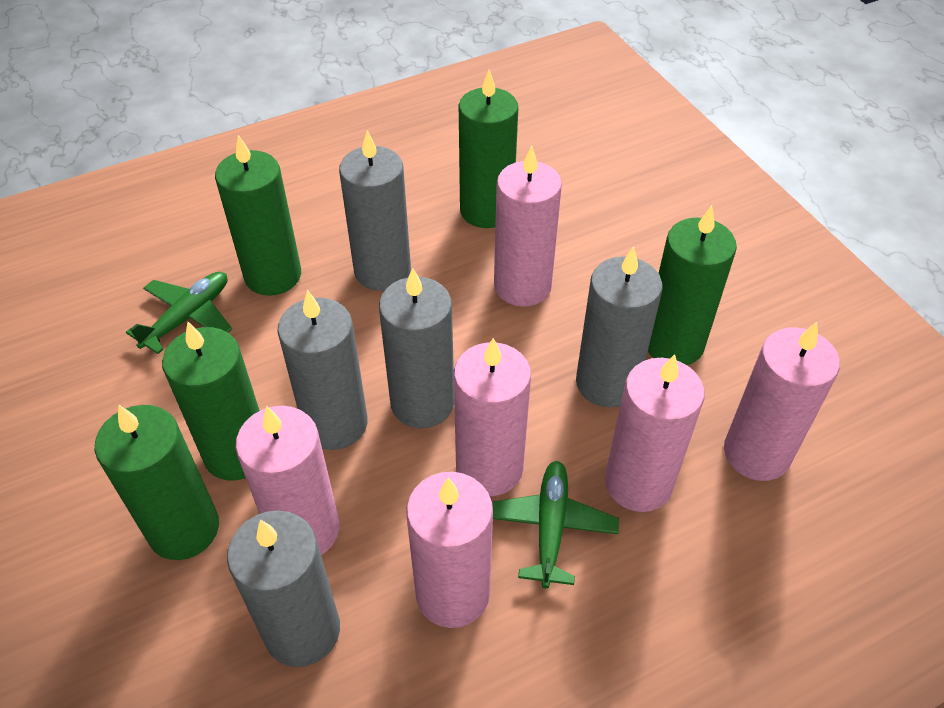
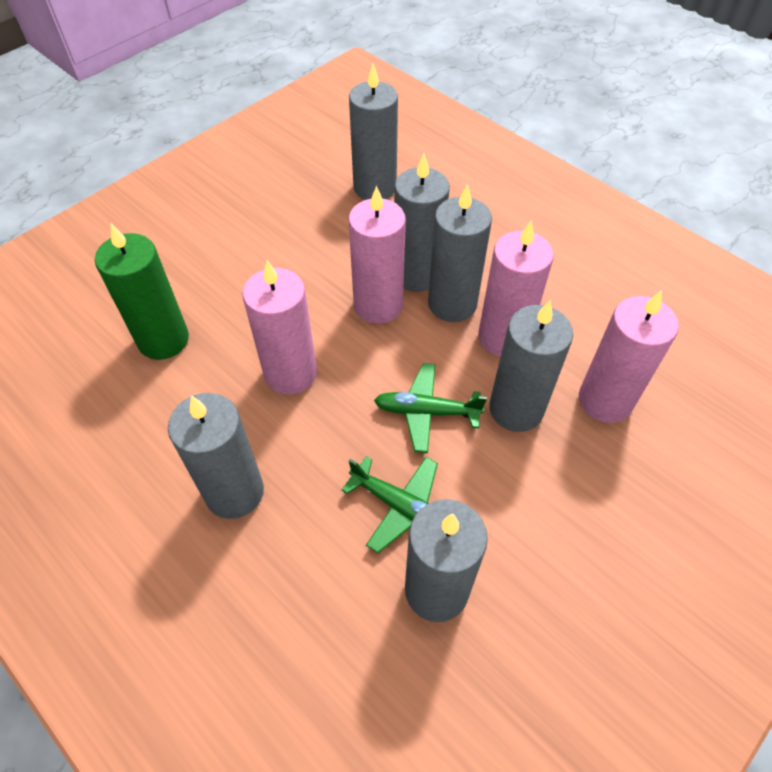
green candle: [95,405,219,560] [162,321,260,481] [215,135,301,296] [459,70,518,228] [648,206,737,365] = 5 -> [95,224,189,360] = 1
grey candle: [227,510,340,667] [277,290,367,450] [339,130,411,291] [379,268,454,428] [576,246,663,407] = 5 -> [168,393,264,519] [349,64,398,200] [394,154,450,292] [405,499,488,622] [428,184,492,322] [489,300,573,432] = 6
pink candle: [236,406,339,555] [406,472,493,628] [454,338,531,496] [494,146,562,307] [605,354,705,512] [724,322,840,481] = 6 -> [242,260,317,395] [348,186,406,324] [478,221,554,356] [579,290,679,423] = 4

